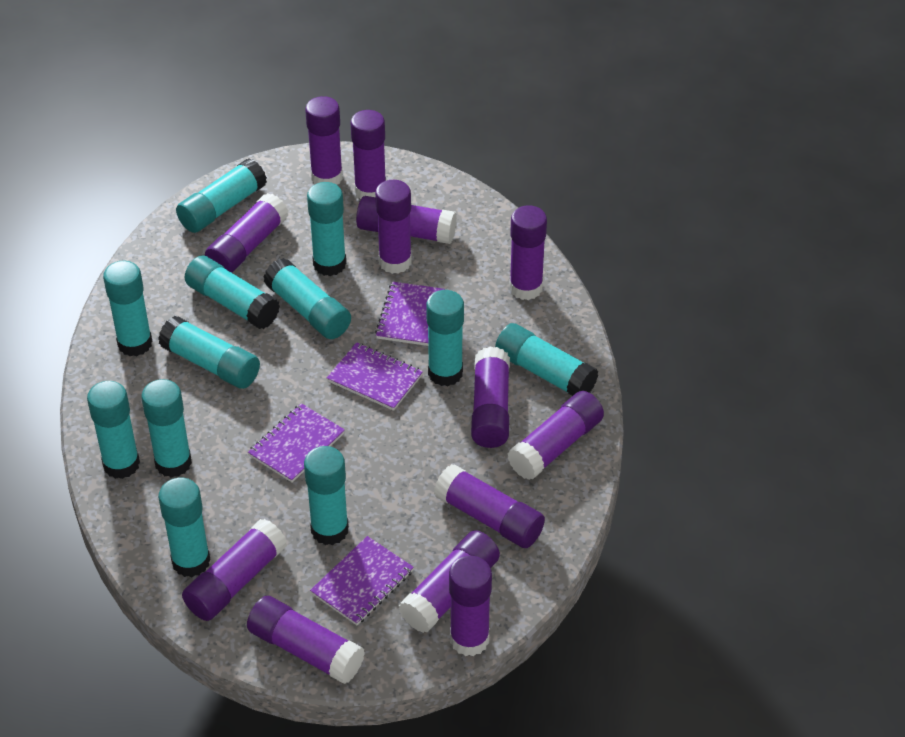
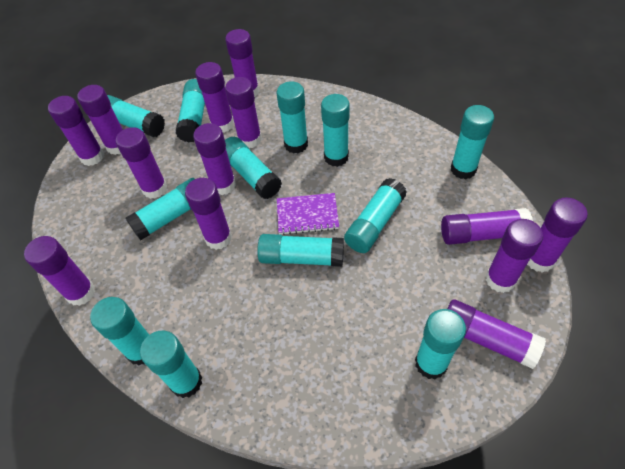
purple notebook: [248,403,345,482] [310,536,414,625] [327,342,423,411] [375,282,445,346] = 4 -> [277,193,339,235] = 1

